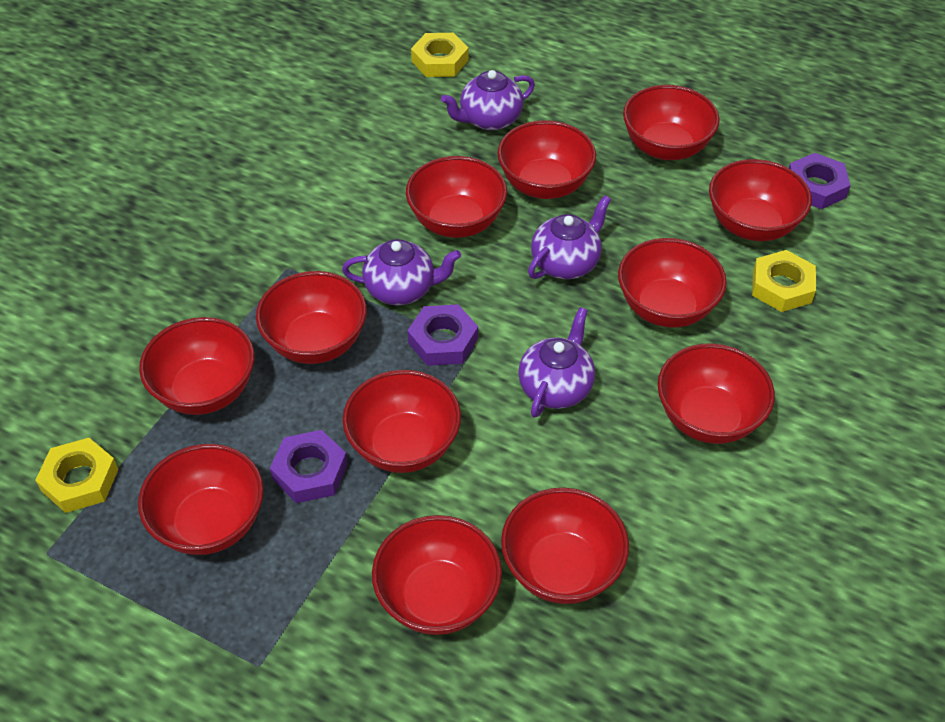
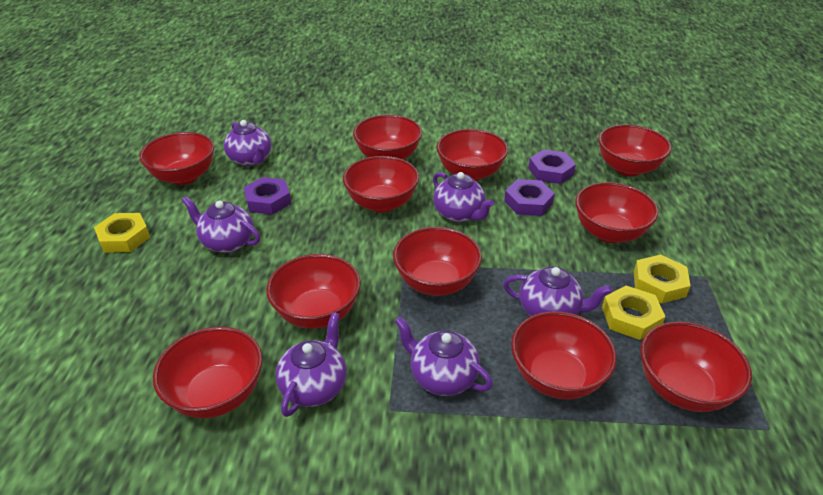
purple teapot: [342,239,461,305] [441,70,535,131] [518,307,595,418] [528,195,611,279] = 4 -> [182,196,260,253] [224,120,272,166] [276,312,347,417] [395,316,493,396] [433,172,494,222] [503,266,612,316] = 6
red bowl: [138,444,264,555] [139,317,255,415] [256,271,367,364] [343,370,461,473] [372,515,502,635] [406,156,507,238] [497,120,596,199] [501,488,629,604] [618,238,727,328] [623,85,720,160] [658,343,775,444] [709,159,812,241] = 12 -> [139,132,214,185] [153,327,262,418] [266,254,360,329] [343,156,419,212] [353,115,422,159] [393,227,482,296] [437,129,508,181] [511,311,617,399] [575,182,659,243] [598,125,672,176] [640,322,752,412] = 11

